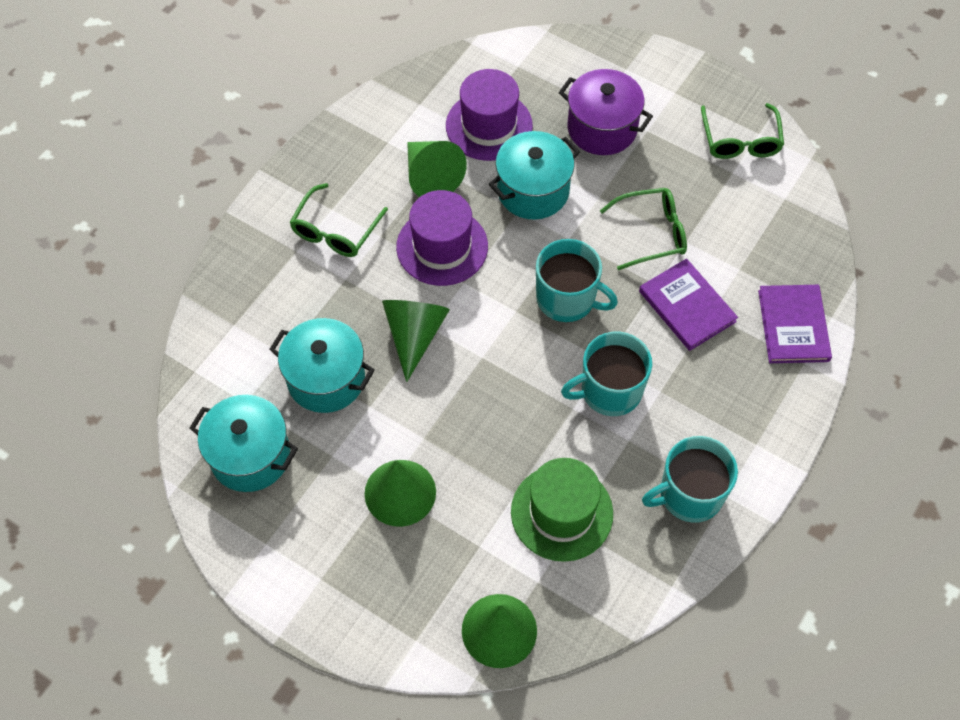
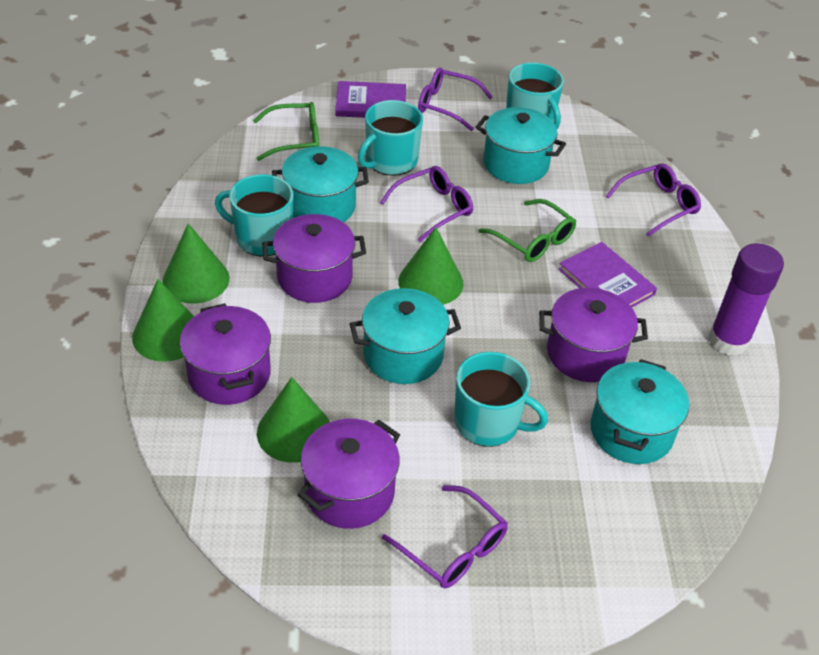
green glasses: [290,183,388,257] [600,188,687,270] [701,103,784,159] = 3 -> [253,102,319,161] [479,199,576,262] = 2
green hat: [511,458,613,562] = 1 -> none = 0
purple glasses: none = 0 -> [380,166,473,242] [382,485,508,589] [418,68,493,131] [606,163,701,237] = 4
purple glue stick: none = 0 -> [708,243,784,356] = 1
purple hat: [396,190,488,286] [446,69,533,161] = 2 -> none = 0
purple pot: [559,69,653,155] = 1 -> [180,303,271,405] [262,214,366,303] [298,419,400,529] [539,288,648,382] = 4
turquoise mug: [536,239,618,322] [561,332,652,416] [642,436,738,523] = 3 -> [215,174,293,256] [358,100,423,176] [454,352,548,447] [506,63,564,129] = 4
turquoise pot: [190,395,298,492] [269,318,375,413] [489,131,580,220] = 3 -> [272,146,369,222] [350,288,461,384] [476,107,566,184] [590,359,689,464] = 4

